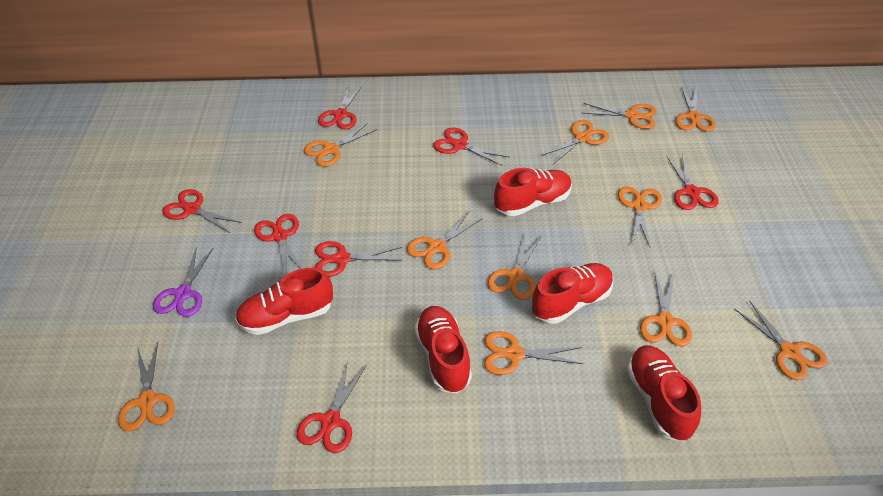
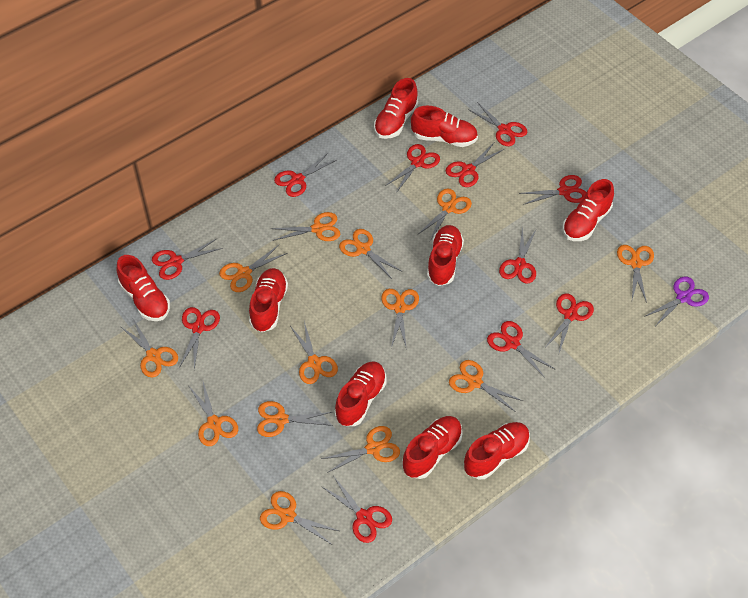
orange scissors: [118,342,175,431] [304,123,377,166] [407,212,483,269] [484,331,583,375] [488,232,542,300] [541,120,609,164] [583,103,656,129] [618,186,662,247] [640,271,692,346] [675,86,716,132] [734,300,828,380] = 11 -> [121,319,178,377] [188,382,238,446] [219,245,288,292] [257,401,333,437] [260,491,339,544] [271,212,340,241] [290,321,338,384] [321,426,400,473] [339,229,401,279] [381,289,419,350] [418,188,472,241] [449,360,523,411] [617,245,654,303] = 13
red scissors: [162,189,242,233] [254,214,302,275] [296,361,367,453] [314,241,401,277] [318,86,362,129] [433,128,509,166] [666,154,718,210] = 7 -> [152,239,223,280] [179,307,220,370] [274,153,337,197] [321,477,392,543] [385,144,440,193] [446,143,504,187] [468,102,527,146] [487,321,555,378] [499,227,536,284] [519,175,586,205] [545,294,594,353] = 11
red shoe: [235,268,333,335] [414,306,472,393] [494,168,572,216] [532,263,614,324] [627,346,701,442] = 5 -> [117,255,170,321] [249,268,288,332] [335,361,387,426] [374,78,418,139] [402,416,463,479] [411,106,478,147] [427,225,464,286] [464,422,530,479] [562,179,614,241] = 9

